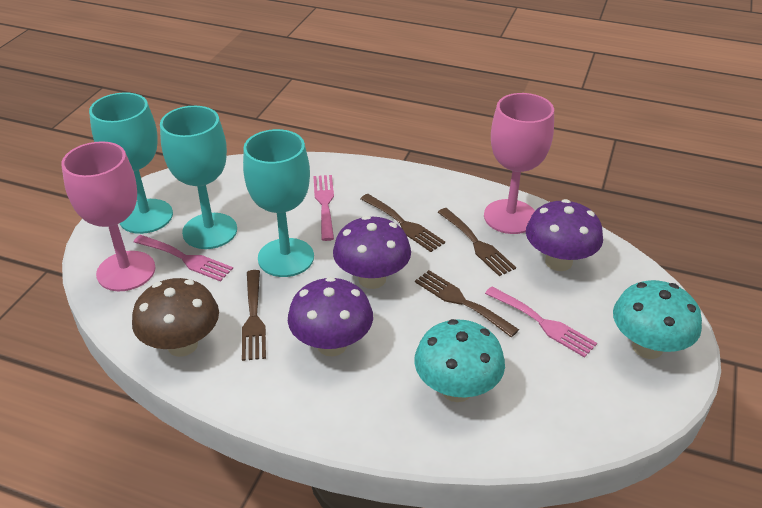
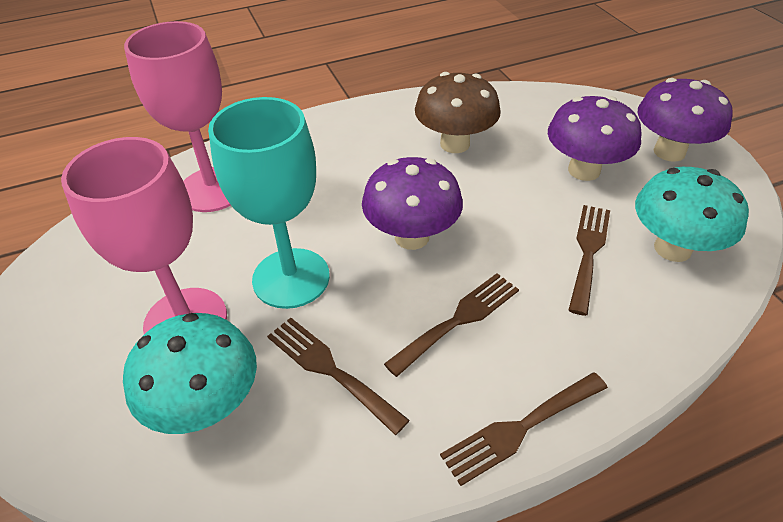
pink fork: [134,235,233,282] [313,175,334,241] [485,287,597,358] = 3 -> none = 0
turquoise goblet: [89,92,173,234] [160,106,237,249] [243,129,314,277] = 3 -> [208,97,330,309] = 1

